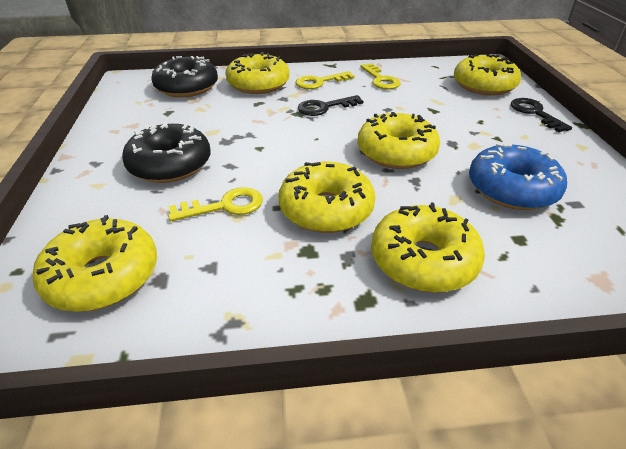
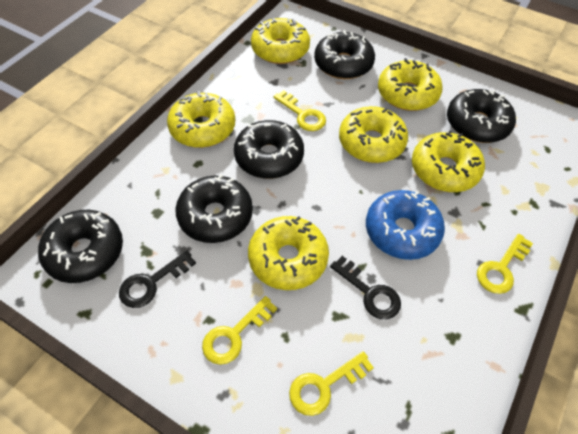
black donut: [122,123,211,183] [151,56,218,97] = 2 -> [38,210,123,283] [175,174,253,243] [234,120,304,179] [314,30,375,79] [447,89,516,143] = 5
yellow key: [168,187,263,221] [296,71,355,89] [360,63,401,89] = 3 -> [202,296,277,365] [273,90,326,131] [289,351,374,416] [477,234,533,294] = 4

